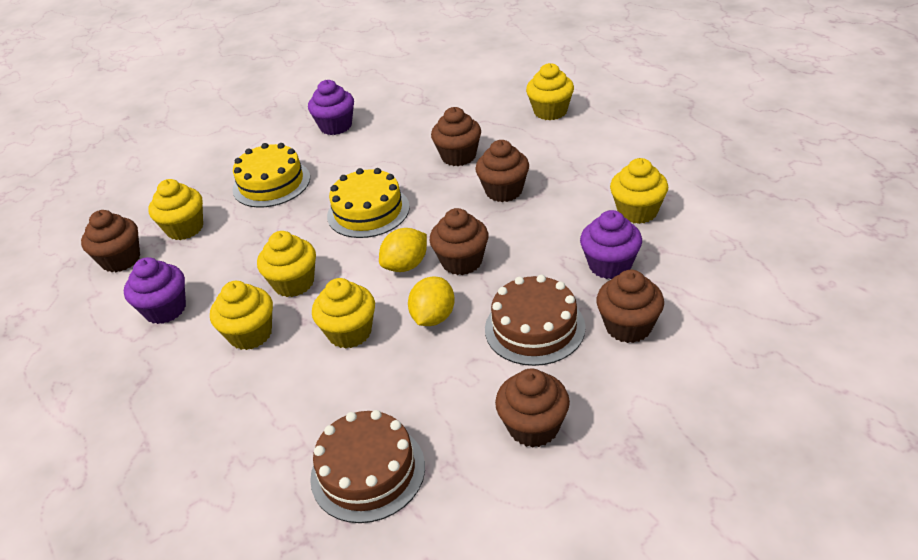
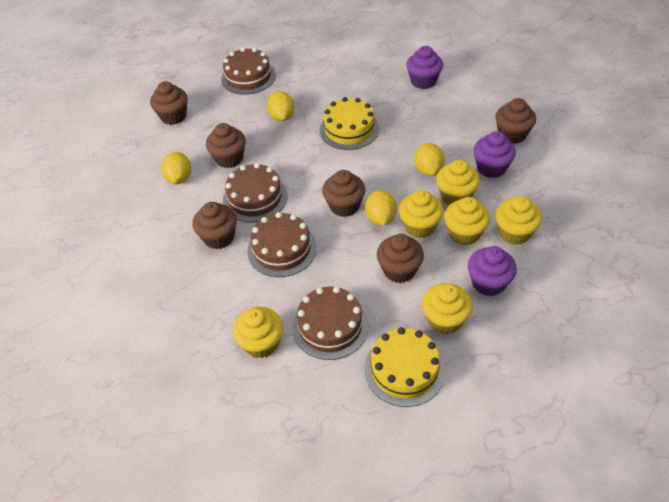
brown cake: [310,410,425,523] [485,275,586,366] = 2 -> [221,48,276,94] [223,163,288,223] [247,212,317,277] [292,286,368,360] = 4
yellow lemon: [379,228,427,272] [408,276,455,326] = 2 -> [161,152,191,184] [267,91,294,121] [365,190,397,226] [414,143,445,176] = 4

